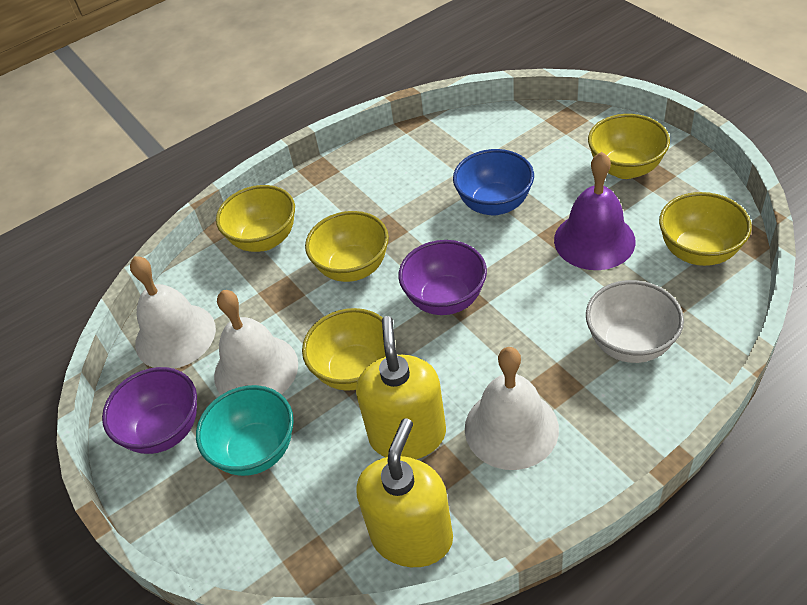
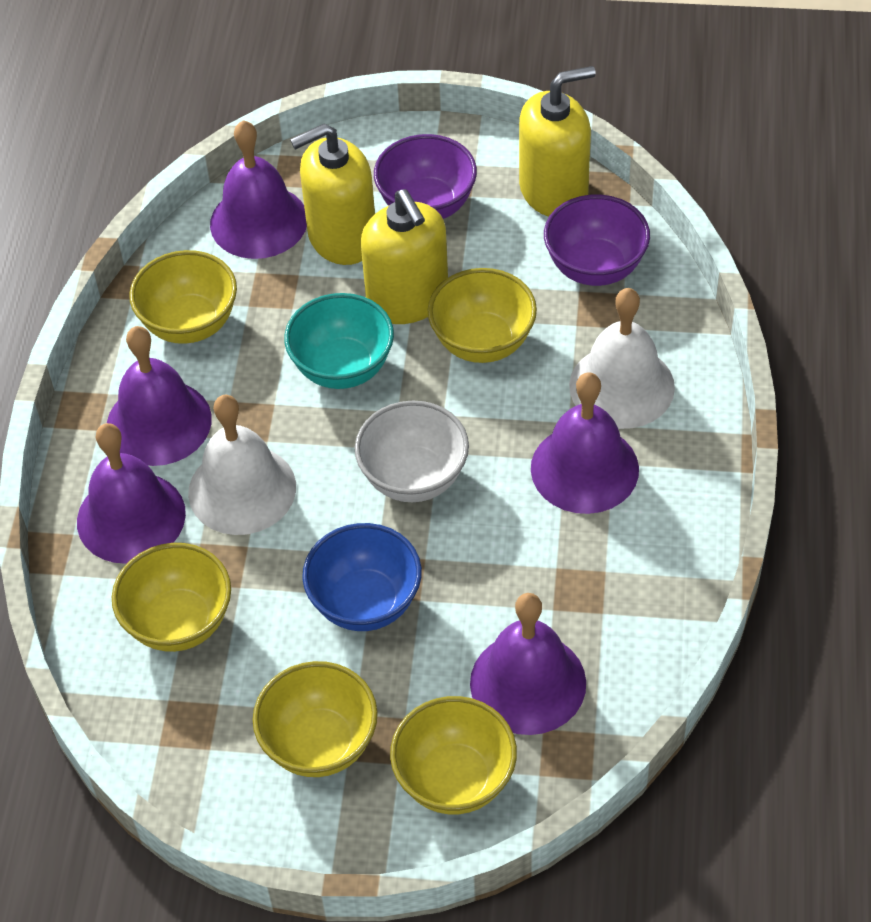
purple bell: [554,152,636,270] = 1 -> [77,423,186,564] [107,326,212,466] [210,120,307,259] [470,593,586,735] [531,372,639,514] = 5
white bell: [130,256,216,369] [214,290,298,395] [465,347,559,470] = 3 -> [188,395,296,535] [569,288,675,429] = 2
yellow soap dispenser: [356,316,446,459] [356,418,453,567] = 2 -> [290,124,375,265] [361,189,448,324] [519,66,596,217] = 3

